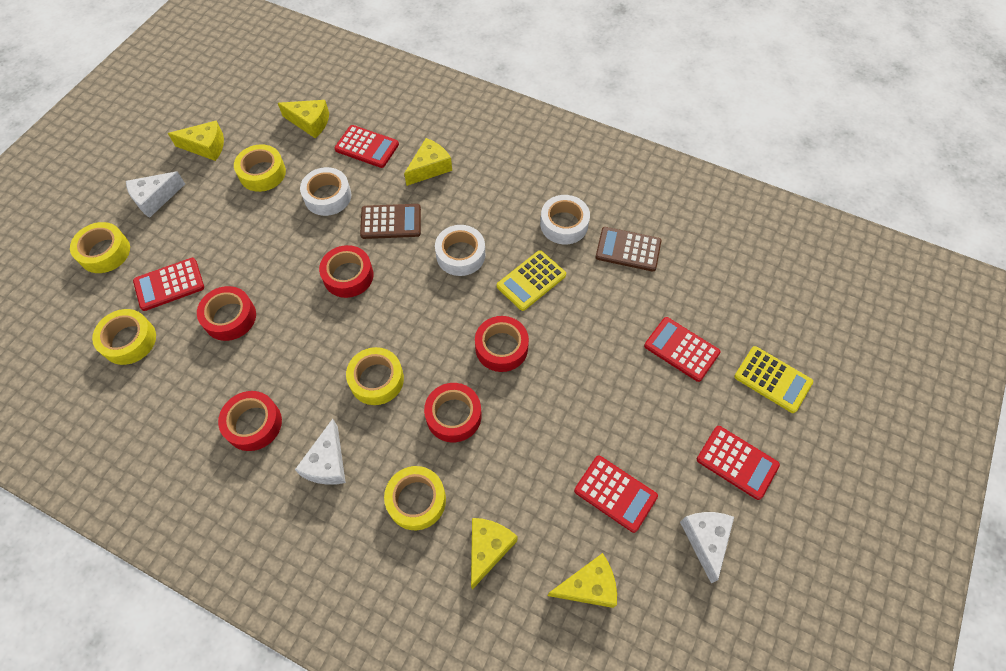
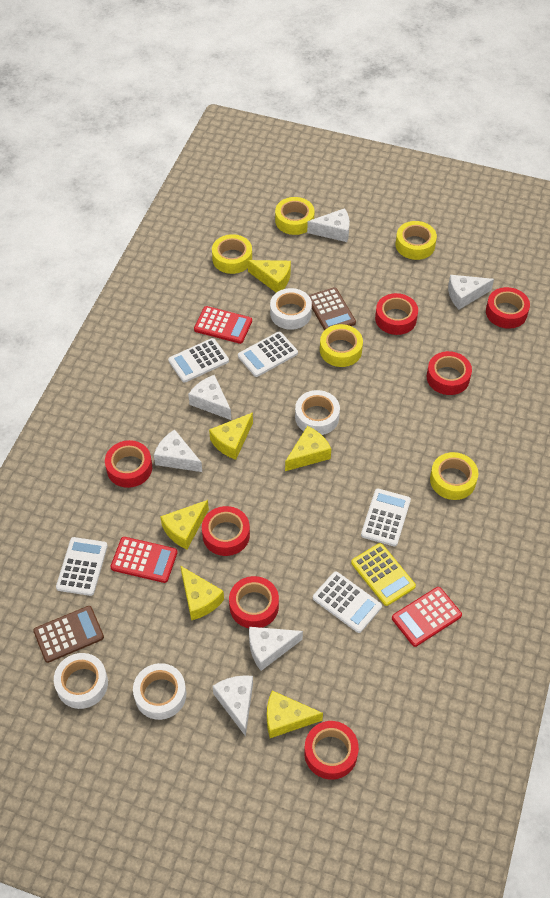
red calculator: [133,258,204,311] [334,125,399,168] [574,456,658,533] [644,317,720,382] [697,426,780,500] = 5 -> [110,537,178,583] [194,306,252,344] [392,587,462,647] = 3
red tape: [197,286,256,341] [218,391,282,451] [319,245,374,298] [424,383,481,442] [475,316,529,372] = 5 -> [105,440,152,488] [202,506,250,556] [229,576,279,628] [304,721,359,780] [375,293,418,335] [427,351,472,395] [486,287,530,329] = 7
white calculator: none = 0 -> [56,537,108,596] [168,338,229,383] [238,332,298,377] [313,571,382,633] [361,489,411,546] = 5
white cheese: [126,171,185,218] [295,419,346,485] [680,512,734,584] = 3 -> [154,430,202,472] [188,375,231,420] [212,675,253,736] [249,627,303,671] [307,208,350,242] [448,275,494,309] = 6
white tape: [300,167,351,216] [435,225,485,276] [540,195,590,244] = 3 -> [54,653,108,709] [133,663,186,720] [270,288,312,330] [295,390,340,435] = 4
yellow calculator: [497,250,566,311] [734,346,813,413] = 2 -> [351,543,416,606] = 1
yellow cheese: [168,121,224,161] [278,100,329,138] [404,138,452,186] [471,518,518,590] [547,553,617,608] = 5 -> [160,500,209,549] [181,566,224,620] [209,412,253,460] [248,260,291,293] [267,691,323,738] [285,426,331,471] = 6

